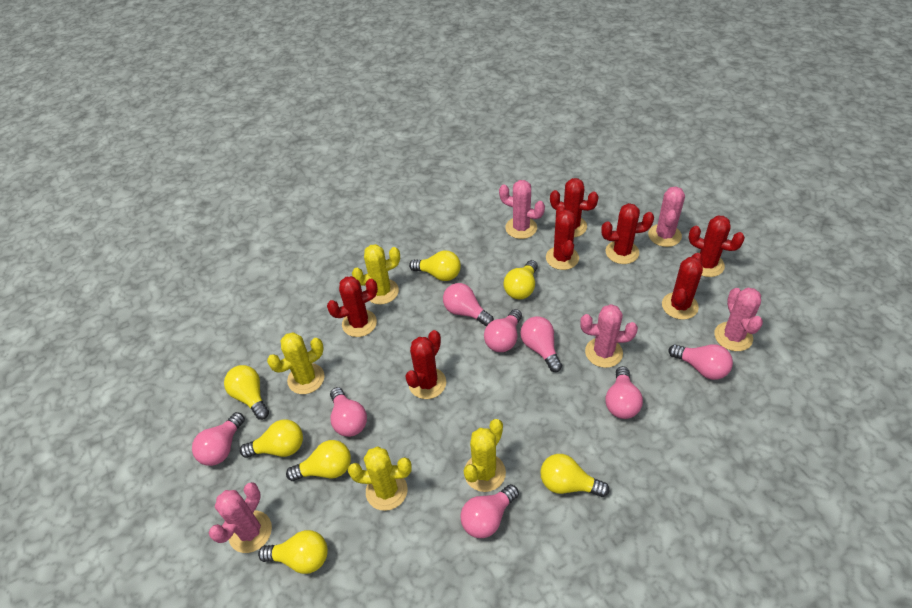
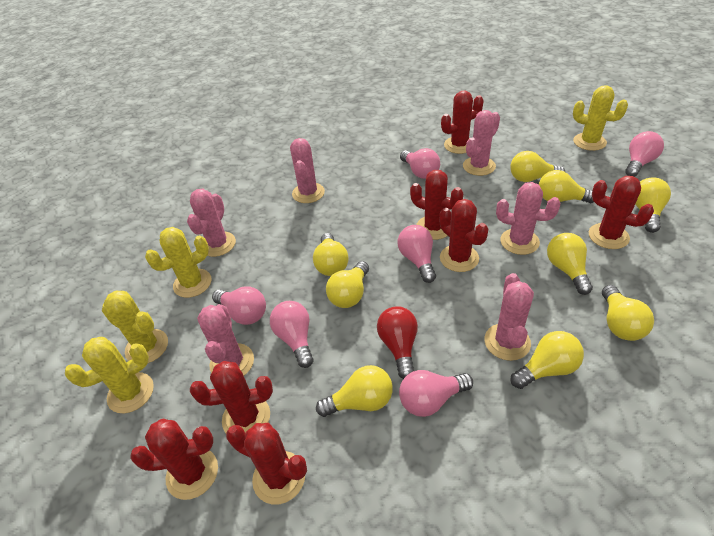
pink cactus: [209,482,272,553] [499,180,545,239] [580,304,638,368] [648,186,685,247] [714,288,763,351] = 5 -> [187,189,236,257] [197,304,254,376] [290,138,325,203] [463,110,500,176] [484,273,534,361] [496,182,560,255] = 6
pink light bulb: [192,412,245,466] [330,387,367,437] [443,283,494,326] [460,484,519,538] [484,309,522,352] [520,316,562,372] [605,366,643,419] [669,344,733,380] = 8 -> [212,286,266,325] [270,301,314,368] [398,225,436,283] [399,370,473,417] [400,148,440,179] [625,131,664,177] = 6
red light bulb: none = 0 -> [377,306,418,379] = 1
yellow light bulb: [224,365,269,420] [240,419,303,458] [258,530,328,574] [286,440,351,481] [409,250,461,281] [504,260,538,299] [540,454,609,497] = 7 -> [313,233,348,276] [316,365,393,417] [326,261,369,308] [510,151,565,182] [511,331,584,389] [539,170,594,203] [547,233,593,295] [602,285,654,341] [635,178,671,233] = 9

